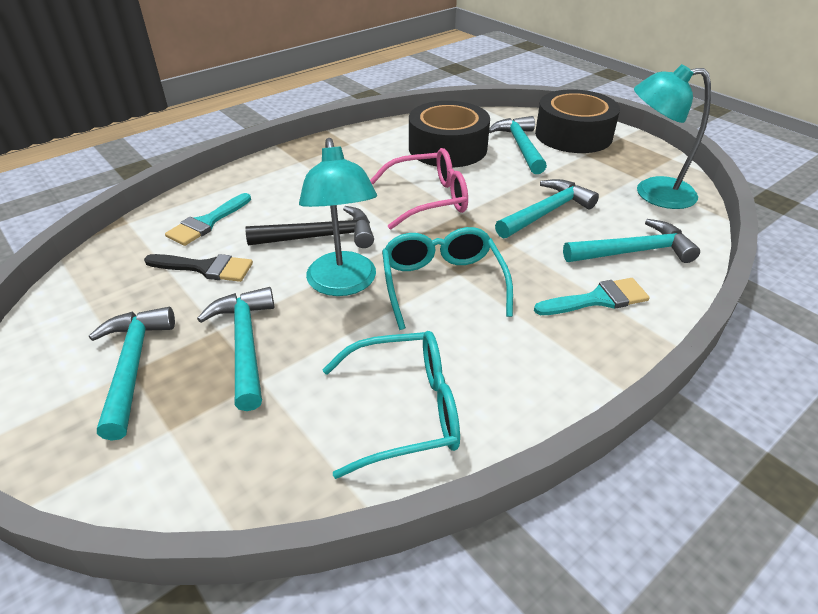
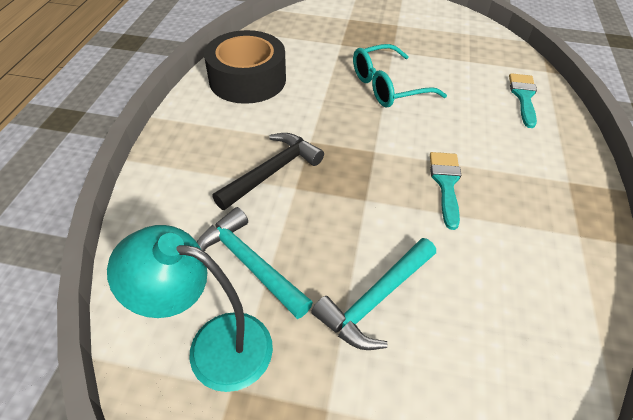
black brush: [144,254,253,282] = 1 -> none = 0
black tape: [409,101,490,168] [535,89,620,153] = 2 -> [204,30,286,104] = 1
pink glasses: [370,148,468,230] = 1 -> none = 0
turquoise glasses: [322,331,460,479] [382,227,513,330] = 2 -> [353,44,447,107] = 1
turquoise hammer: [89,307,175,441] [197,287,274,411] [489,116,547,174] [495,179,599,238] [563,219,700,263] = 5 -> [197,207,313,319] [311,238,436,350] = 2
turquoise lamp: [299,138,377,296] [634,64,711,209] = 2 -> [107,225,273,392] = 1

